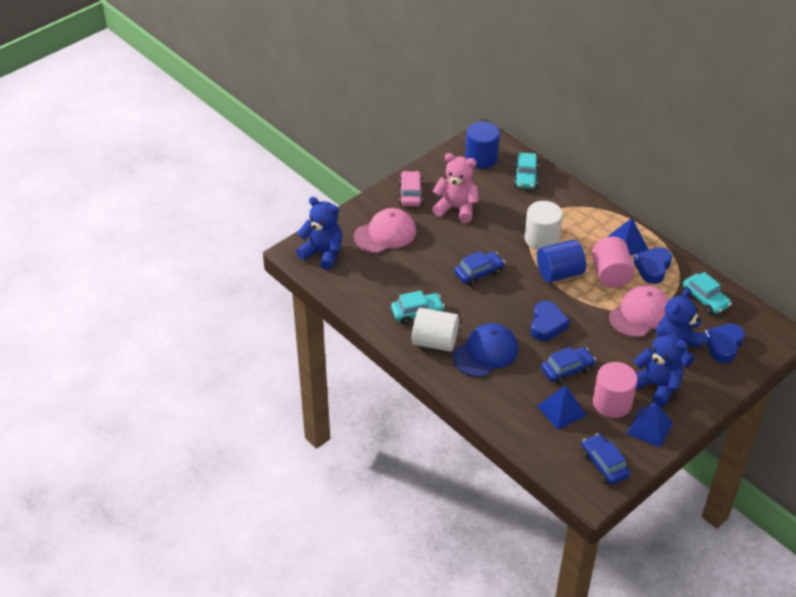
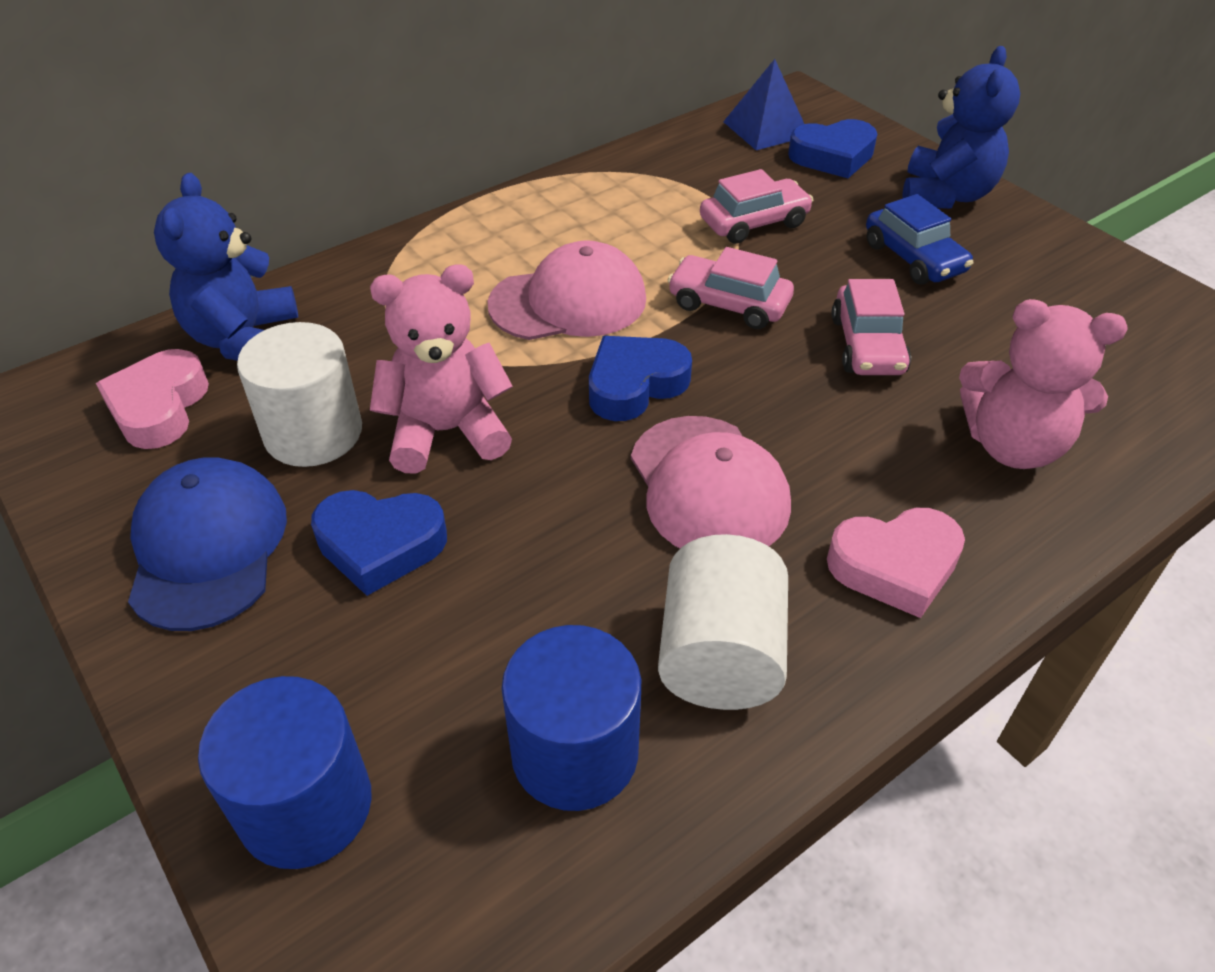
blue car: [454,251,505,286] [541,347,596,385] [581,433,630,485] = 3 -> [866,194,973,284] = 1
blue pyramid: [537,385,587,430] [607,218,649,256] [627,403,673,448] = 3 -> [723,59,804,150] = 1
blue teddy bear: [296,197,342,270] [634,326,687,407] [657,288,704,367] = 3 -> [154,173,299,361] [903,46,1020,209] = 2
pink car: [399,171,423,206] = 1 -> [668,247,794,329] [700,169,813,244] [832,279,911,375] = 3
pink cylinder: [591,237,635,288] [593,362,637,418] = 2 -> none = 0
pink heart: none = 0 -> [96,349,209,449] [827,508,965,618] = 2
pink teddy bear: [432,153,478,223] = 1 -> [370,264,513,474] [959,299,1127,469] = 2
turquoise car: [391,291,445,325] [514,153,539,189] [683,272,732,314] = 3 -> none = 0

